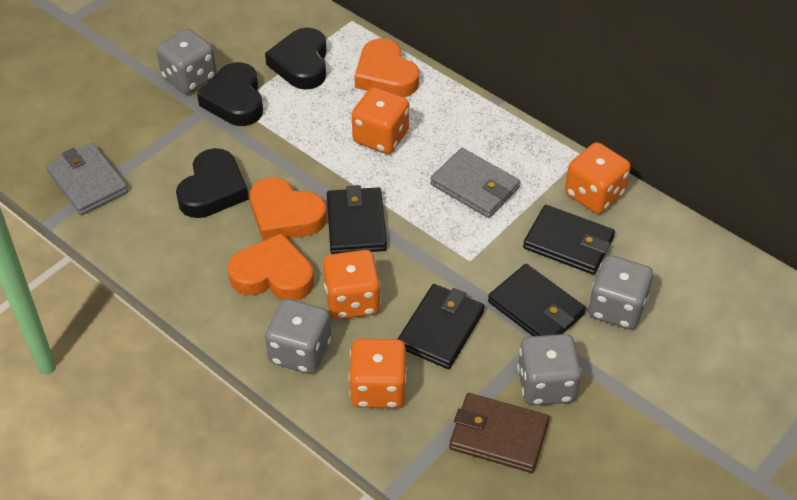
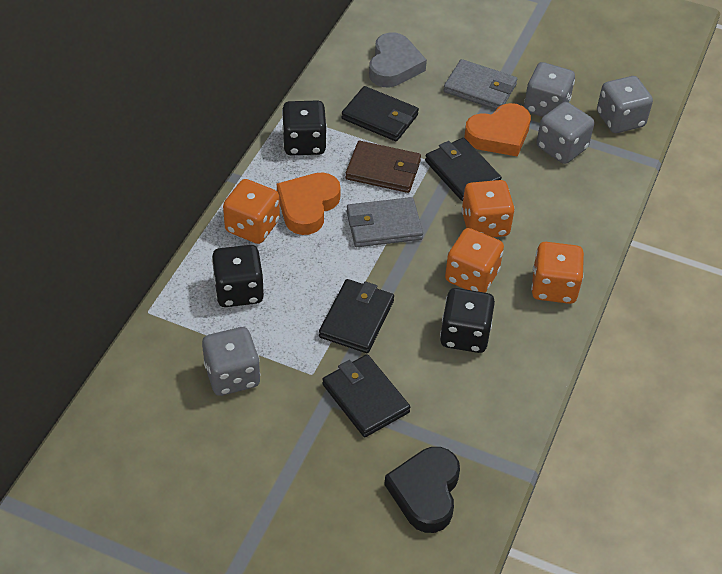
black dice: none = 0 -> [212,245,264,307] [282,101,327,155] [440,288,495,353] = 3
black heart: [176,148,249,218] [197,62,263,126] [265,28,327,90] = 3 -> [384,447,460,533] = 1
grey heart: none = 0 -> [369,32,427,87] = 1
orange heart: [228,233,314,301] [250,177,326,241] [354,38,419,97] = 3 -> [277,172,341,235] [465,103,531,157] = 2

